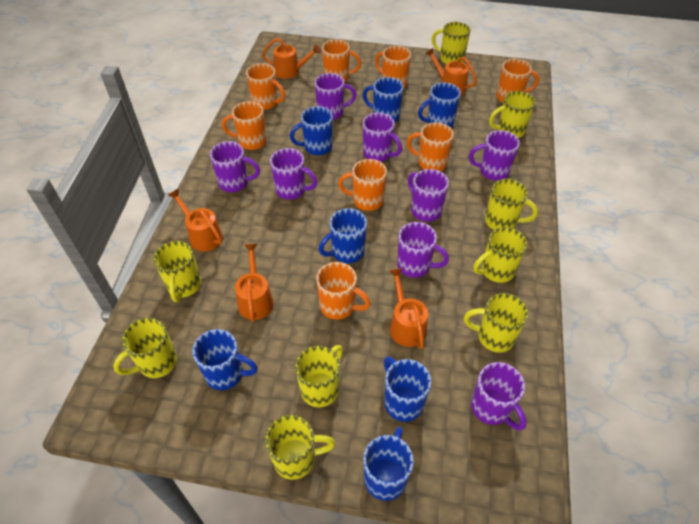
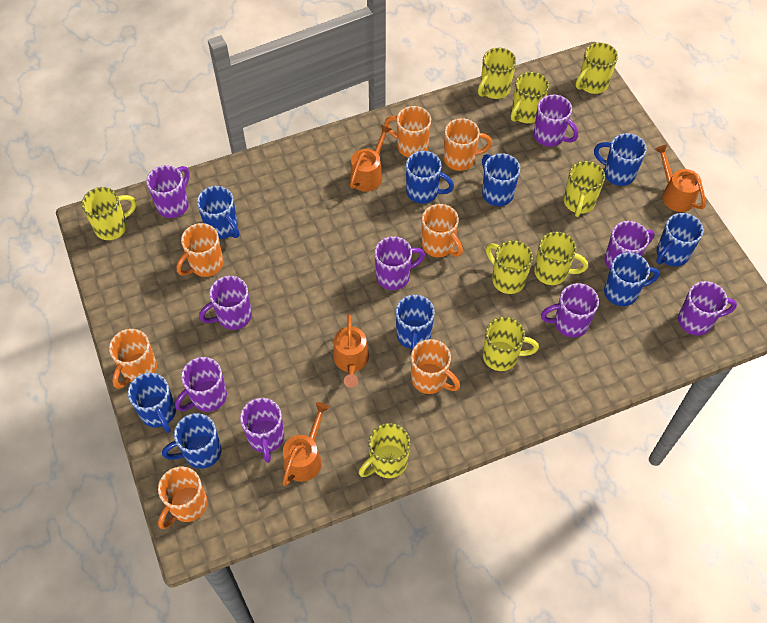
blue mug: [192,329,258,390] [290,106,333,155] [319,208,367,263] [363,77,404,122] [363,427,414,501] [384,357,431,422] [418,83,461,128] = 7 -> [128,373,176,433] [162,413,222,469] [197,186,239,239] [396,295,435,353] [406,151,454,204] [482,153,520,206] [594,133,646,186] [604,252,660,306] [656,213,703,266] = 9
orange mug: [222,101,266,150] [246,63,285,110] [316,262,371,320] [322,39,361,82] [338,159,387,211] [375,46,411,89] [406,122,454,171] [496,59,540,103] = 8 -> [109,329,157,389] [158,467,207,529] [177,223,223,277] [384,106,431,157] [411,339,460,394] [422,204,463,257] [444,118,492,171] = 7
orange watering can: [168,188,223,252] [235,244,274,322] [262,38,321,79] [389,268,428,349] [425,48,477,95] = 5 -> [282,402,330,486] [333,314,369,388] [350,125,392,192] [655,145,706,212] = 4
purple mug: [210,141,260,192] [270,148,318,200] [315,73,357,120] [363,113,402,162] [397,222,449,277] [408,169,449,222] [469,130,520,181] [471,362,527,431] = 8 -> [146,165,190,218] [175,357,227,412] [199,276,252,330] [240,398,284,463] [375,236,425,290] [534,95,578,147] [541,283,599,338] [605,221,655,269] [678,281,737,335] = 9

